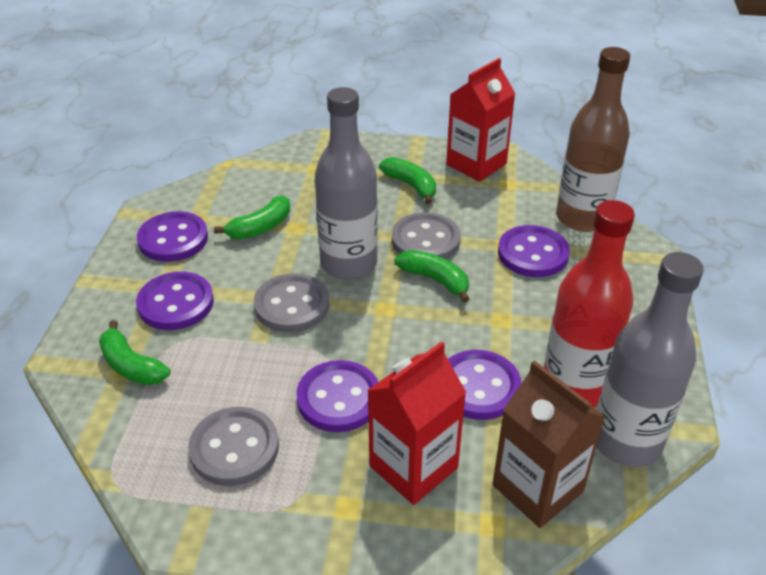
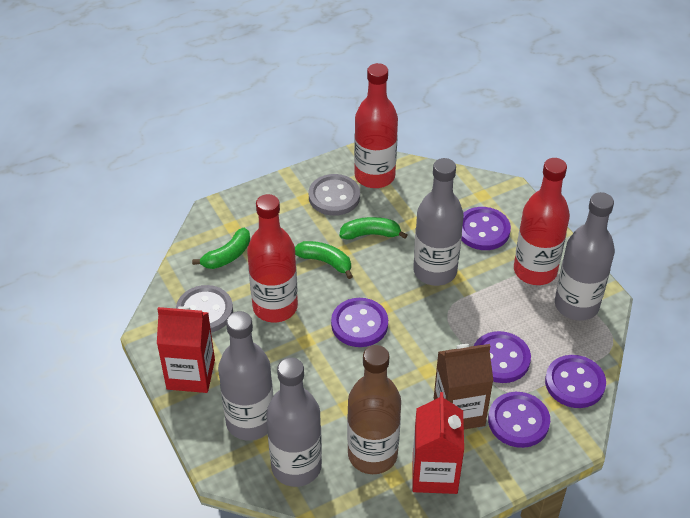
green banana: [99,320,170,385] [214,196,290,239] [379,157,436,204] [394,250,469,303] = 4 -> [192,228,250,269] [295,241,353,279] [339,217,407,240] = 3
grey bottle: [315,87,378,280] [596,252,704,467] = 2 -> [218,311,273,441] [266,357,322,487] [413,158,464,286] [555,192,615,321] = 4
grey button: [188,407,279,486] [254,273,329,332] [392,212,461,259] = 3 -> [176,285,233,333] [308,174,360,216] = 2
red bottle: [544,200,635,407] = 1 -> [247,194,298,323] [354,63,398,188] [514,158,570,285] = 3

